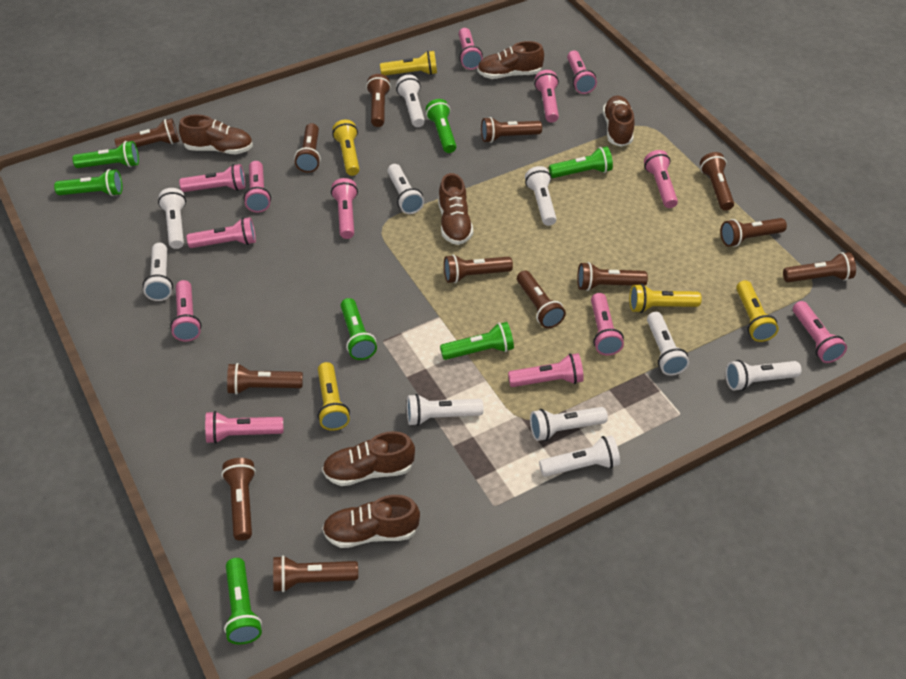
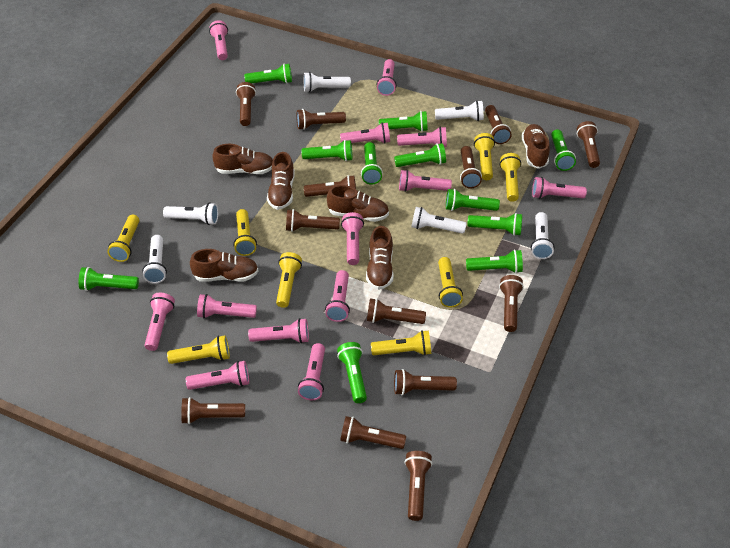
green flashlight: [54,169,123,196] [72,141,139,168] [224,558,262,644] [341,298,377,360] [426,99,456,153] [440,322,514,360] [549,147,613,178] = 7 -> [79,267,139,291] [244,64,292,84] [301,140,352,161] [337,342,367,403] [361,142,383,185] [379,111,428,132] [394,143,446,167] [446,189,500,211] [466,250,523,273] [468,213,522,236] [551,129,576,171] = 11
white flashlight: [143,243,173,301] [158,188,186,249] [387,164,424,214] [396,75,425,127] [407,394,484,426] [525,166,557,226] [530,407,608,441] [539,435,620,477] [647,312,689,376] [725,360,802,391] = 10 -> [142,235,167,284] [163,202,218,225] [304,72,351,92] [411,207,467,234] [435,100,484,121] [531,212,554,259] = 6
yellow flashlight: [318,362,350,431] [332,120,360,176] [380,51,437,76] [629,284,702,313] [736,280,779,342] = 5 -> [107,215,139,262] [167,335,230,364] [233,209,257,256] [276,252,302,308] [371,330,431,356] [438,257,463,308] [474,133,495,180] [500,153,521,202] = 8

